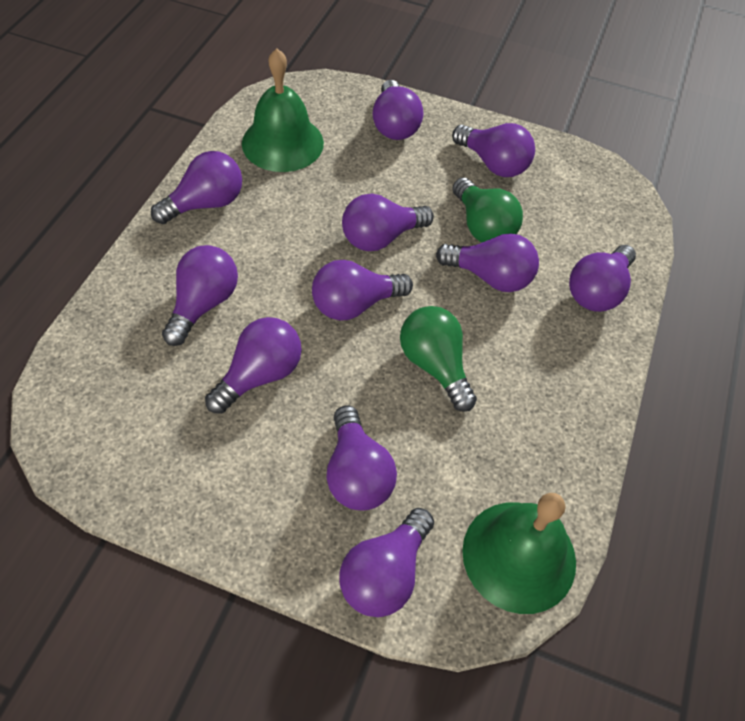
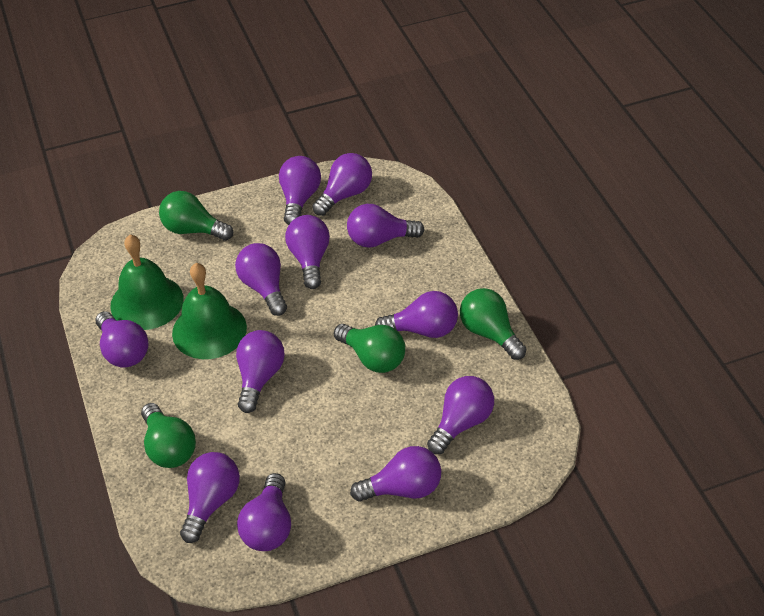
green light bulb: [400,306,477,412] [452,177,523,243] = 2 -> [141,403,196,468] [159,191,233,241] [334,324,405,373] [460,288,526,360] = 4
purple light bulb: [151,151,242,224] [162,245,238,346] [205,317,302,414] [312,260,413,321] [326,406,397,510] [339,508,434,617] [342,193,434,251] [372,80,423,140] [436,233,539,292] [452,123,535,177] [569,245,636,312] = 11 -> [95,311,148,368] [180,452,240,543] [235,243,287,316] [236,330,285,413] [237,473,291,551] [279,156,321,225] [285,215,330,289] [312,153,372,216] [347,204,425,248] [350,446,441,502] [375,291,458,338] [427,376,494,454] = 12

